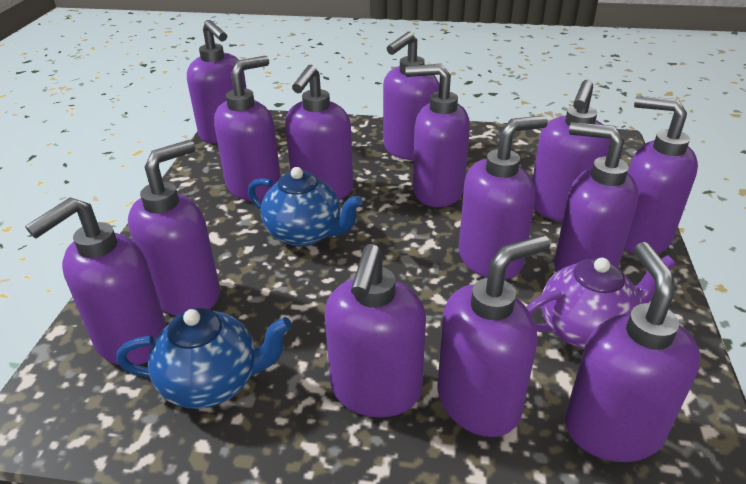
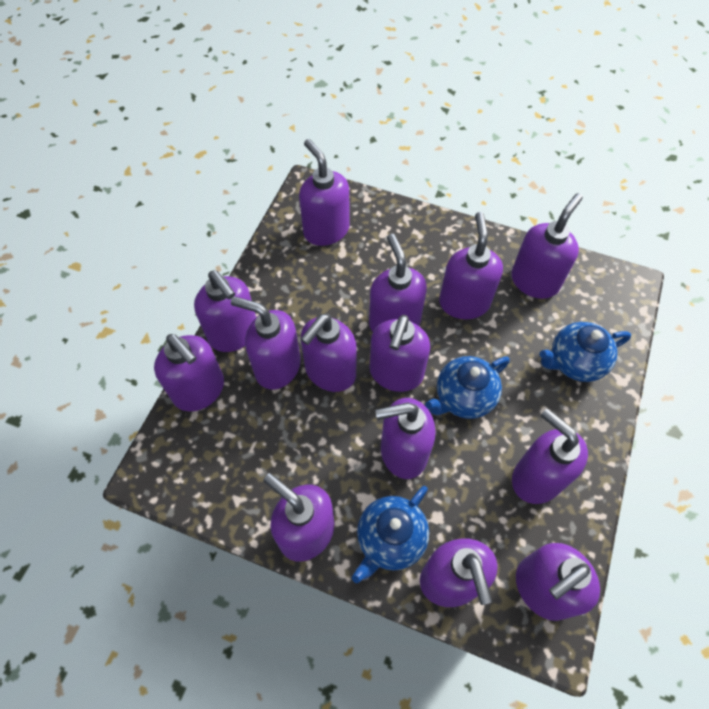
blue teapot: [116,308,292,409] [248,167,363,247] = 2 -> [352,486,429,583] [425,356,510,419] [539,322,631,382] = 3
purple teapot: [526,255,676,349] = 1 -> none = 0

